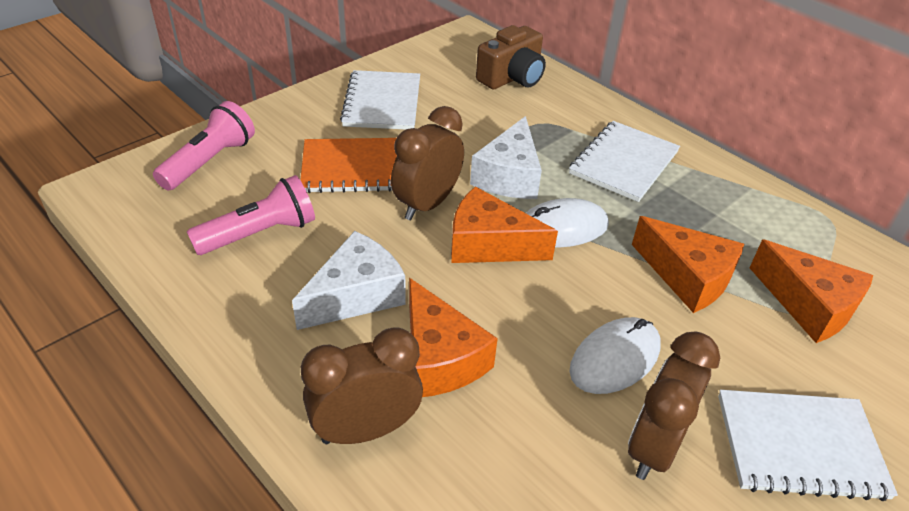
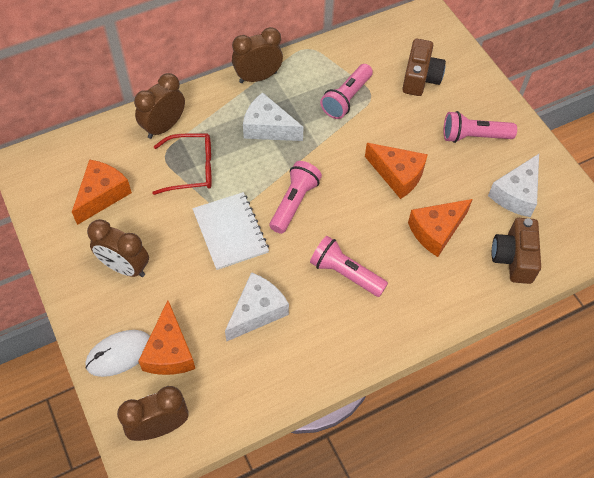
brown camera: [476,25,546,90] = 1 -> [402,39,446,96] [492,218,541,284] = 2
brown clock: [301,327,423,444] [391,106,464,220] [628,331,720,480] = 3 -> [87,219,149,277] [117,386,189,441] [134,73,185,139] [232,27,283,83] = 4
orange notebook: [300,138,397,193] = 1 -> none = 0
pink flashlight: [153,101,255,191] [187,175,315,255] = 2 -> [270,161,322,234] [310,236,388,297] [320,64,373,119] [443,111,517,143] = 4
red glasses: none = 0 -> [152,134,212,195] = 1
white cheese: [292,231,406,330] [470,116,542,199] = 2 -> [225,272,289,342] [243,92,304,141] [488,154,539,217] = 3
white mouse: [526,198,609,248] [569,317,661,394] = 2 -> [86,330,150,377] = 1
white notebook: [340,70,420,130] [569,121,680,202] [718,390,898,501] = 3 -> [192,192,269,270] = 1

